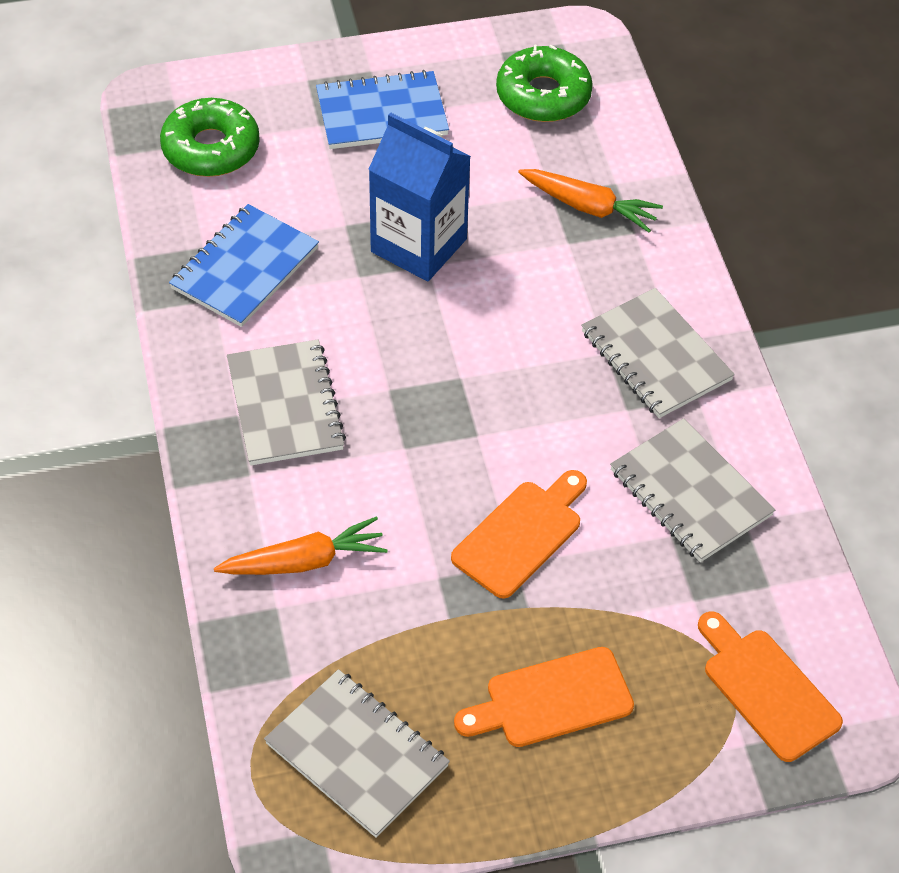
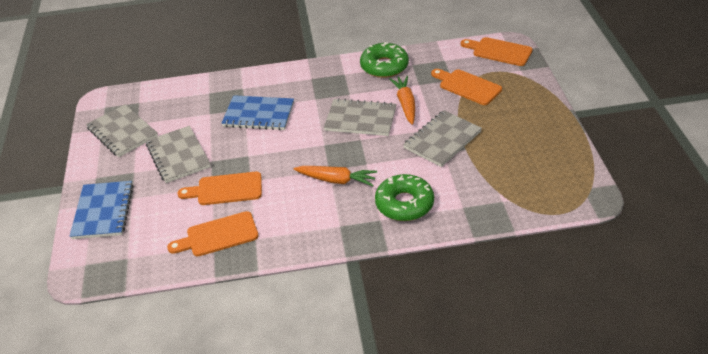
blue carton: [368,112,471,281] = 1 -> none = 0
orange cutting board: [451,470,587,599] [454,647,634,747] [698,612,843,762] = 3 -> [167,211,259,257] [177,172,262,205] [431,69,502,105] [461,37,532,66] = 4

